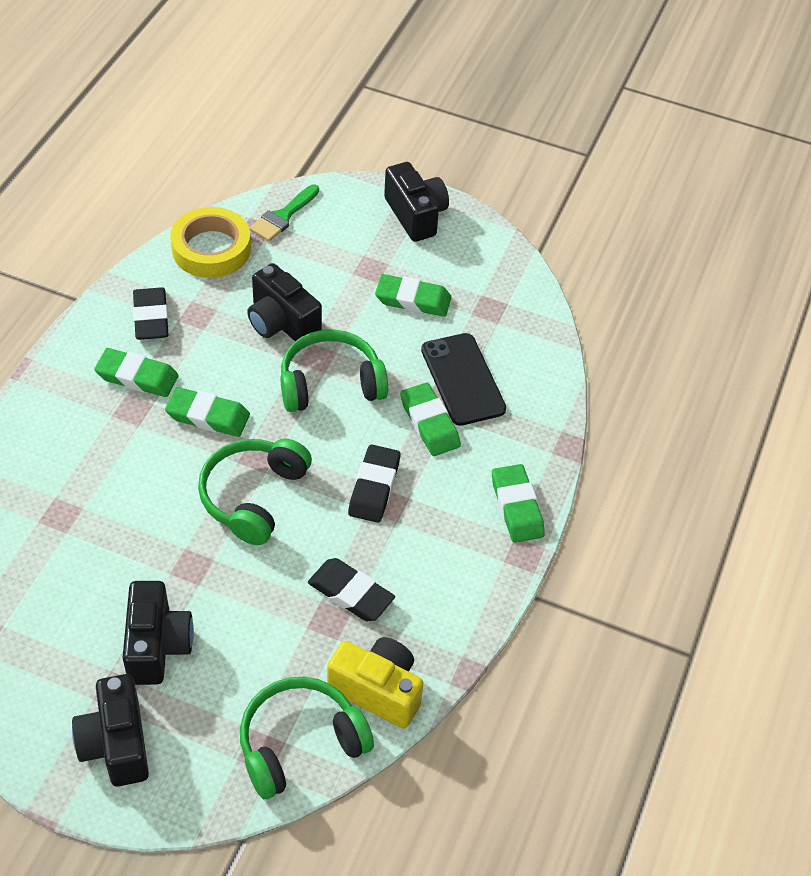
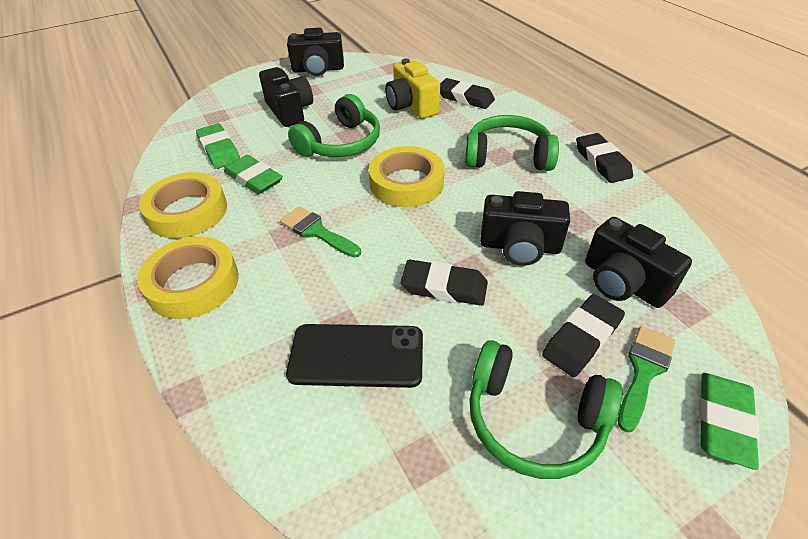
black eraser: [133,287,168,340] [308,558,395,621] [348,444,400,523] = 3 -> [400,260,488,306] [440,78,495,109] [542,294,625,377] [576,133,633,183] = 4
green brush: [249,185,319,242] = 1 -> [280,207,361,258] [618,326,675,433] = 2
green eraser: [94,348,178,397] [165,387,250,437] [375,274,451,317] [400,383,461,456] [492,464,545,543] = 5 -> [196,123,240,169] [224,155,283,194] [699,373,760,470] = 3
yellow tape: [170,207,251,278] = 1 -> [137,236,239,319] [139,172,227,238] [369,146,444,207] = 3

